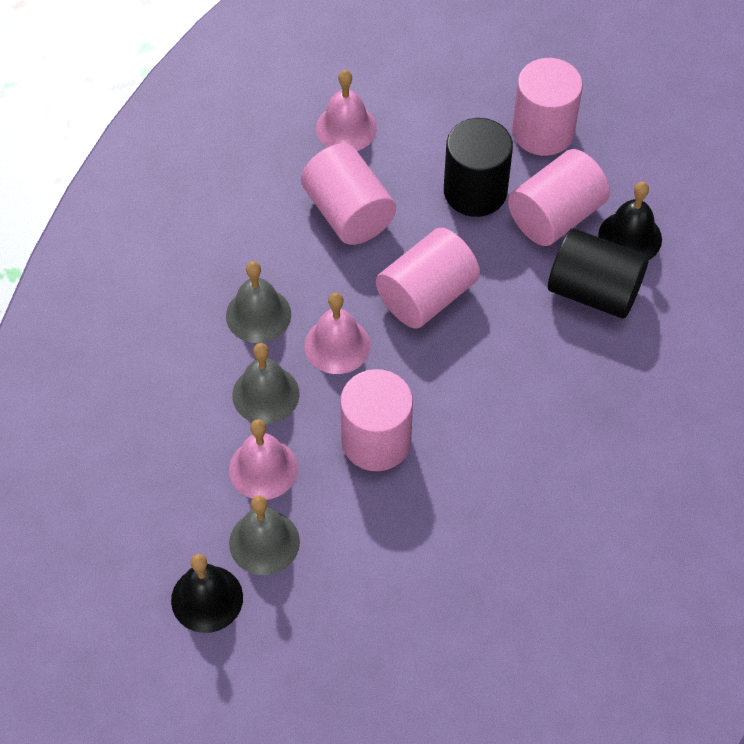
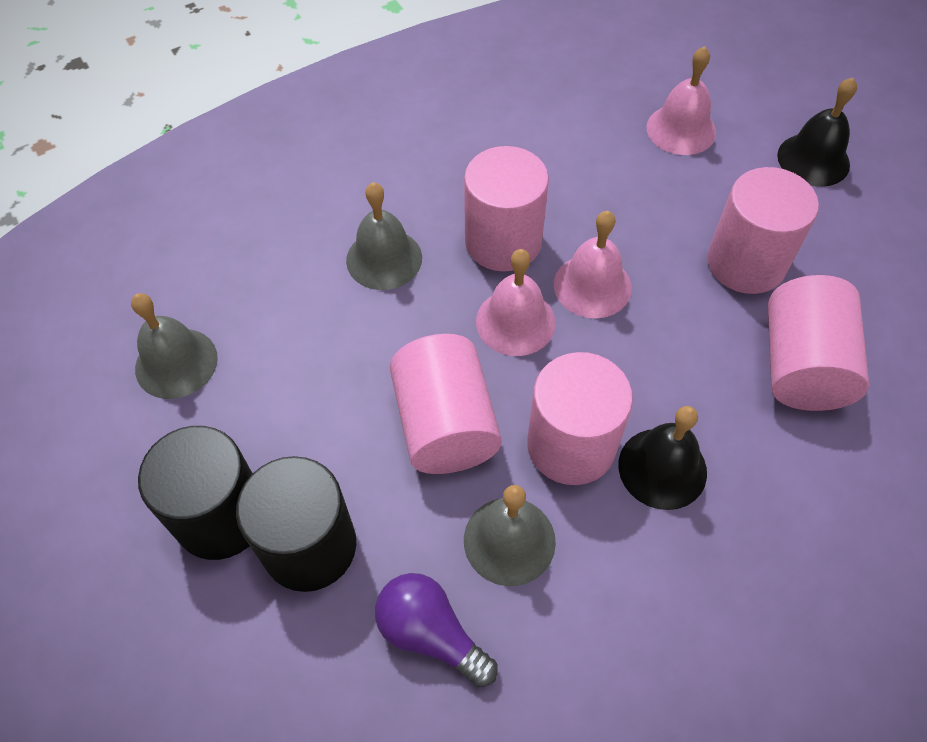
purple light bulb: none = 0 -> [375,573,498,688] = 1

